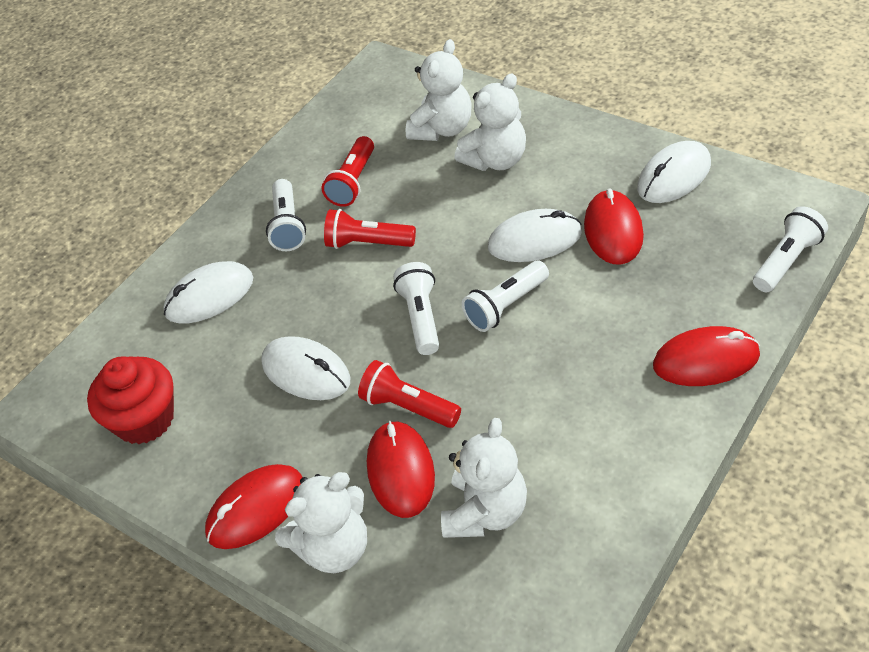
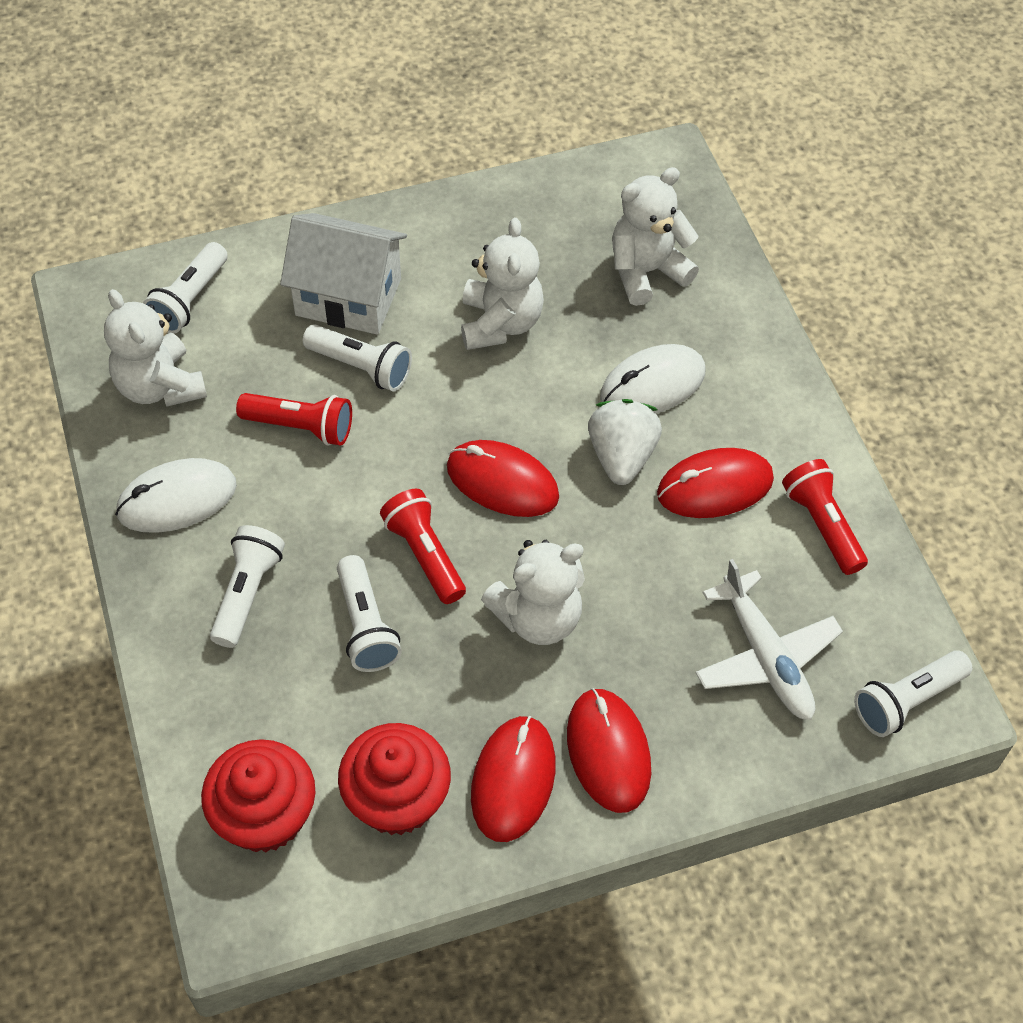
red cupcake: [87,356,174,444] = 1 -> [201,739,316,852] [338,723,451,835] = 2
white flashlight: [266,179,306,251] [393,262,439,355] [462,261,549,332] [753,206,828,292] = 4 -> [143,242,228,333] [210,525,285,648] [303,324,412,391] [337,555,402,672] [854,650,972,737] = 5
white house: none = 0 -> [280,213,407,335] = 1
white mouse: [163,261,253,323] [261,336,350,400] [488,209,582,262] [637,141,711,203] = 4 -> [115,458,237,533] [600,344,706,414] = 2
white plane: none = 0 -> [696,559,843,720] = 1
white strawberry: none = 0 -> [588,399,662,485] = 1

